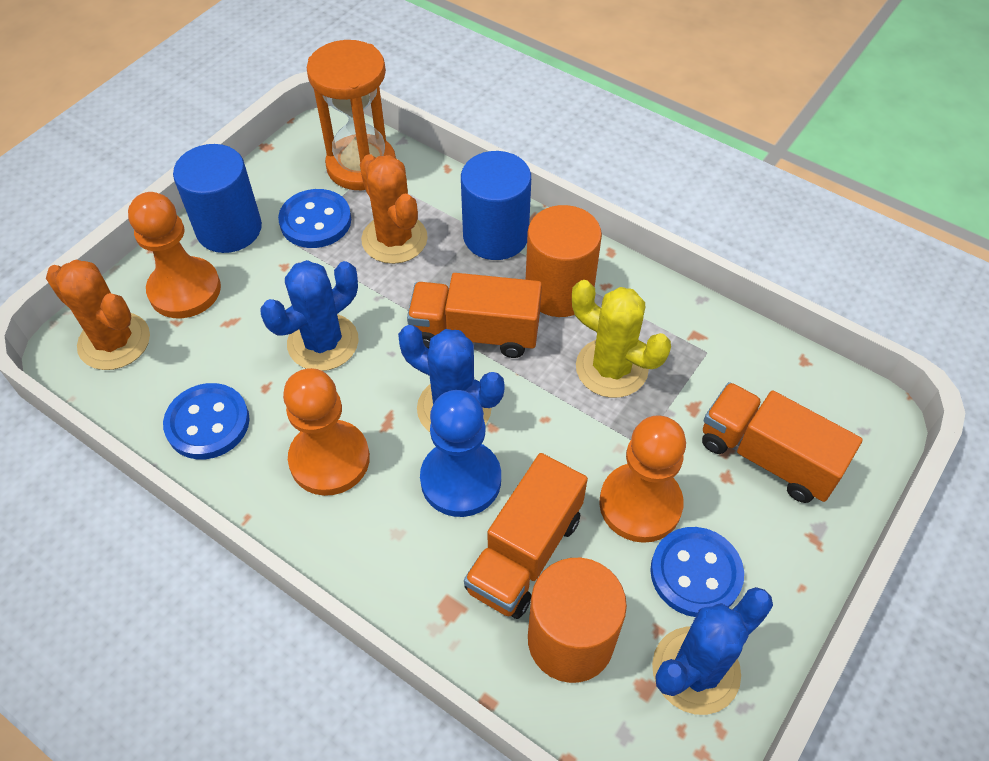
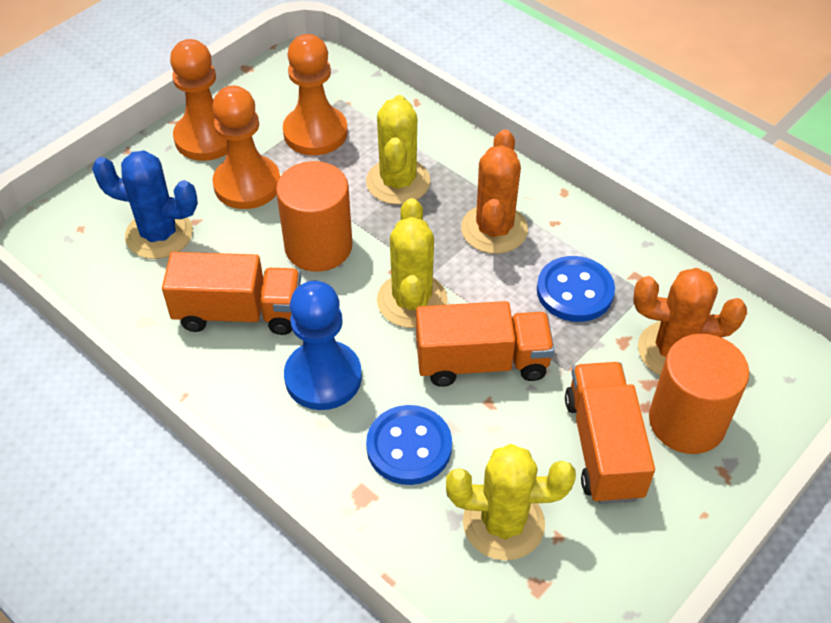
blue button: [163,383,250,459] [278,189,351,248] [650,527,744,617] = 3 -> [366,405,452,485] [537,256,615,322] = 2
blue cactus: [261,260,359,371] [398,325,505,432] [652,587,773,715] = 3 -> [92,150,198,259] = 1
blue cylinder: [173,144,262,253] [461,151,531,260] = 2 -> none = 0
orange hourglass: [306,40,396,190] = 1 -> none = 0
yellow cactus: [572,280,671,398] = 1 -> [366,95,431,205] [377,198,448,328] [446,444,576,560] = 3

